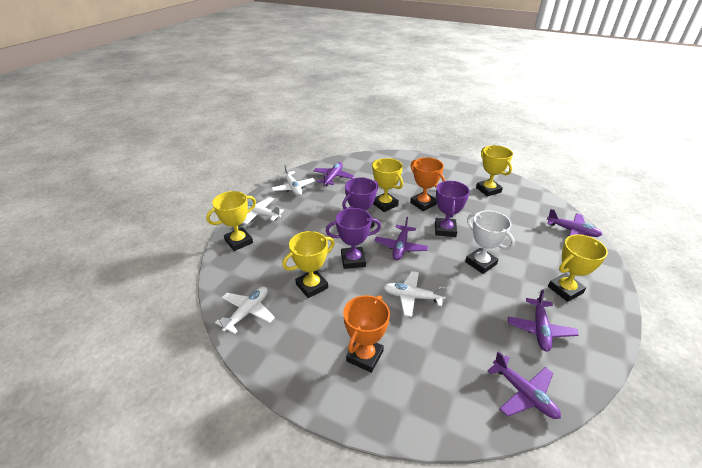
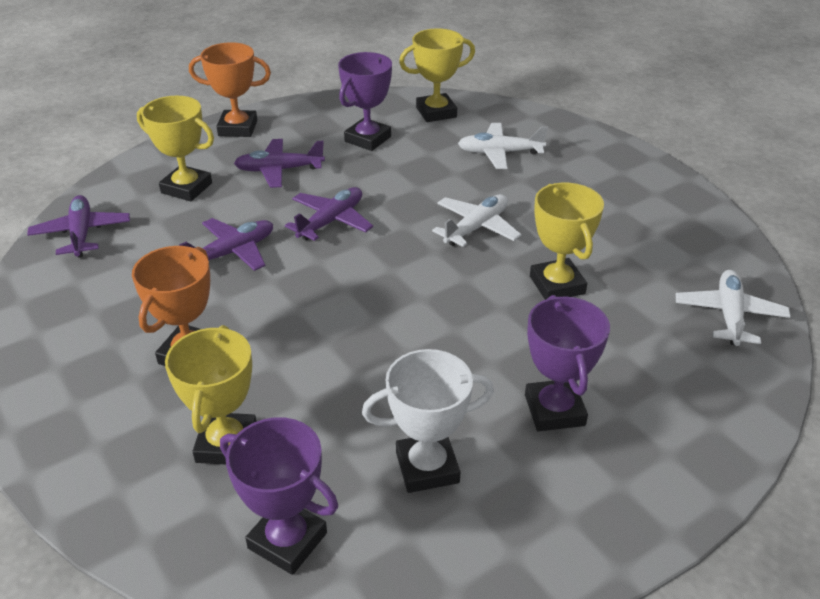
purple plane: [313,162,354,187] [374,217,428,260] [487,351,561,419] [508,289,578,352] [547,209,602,237] = 5 -> [27,195,130,257] [179,218,273,271] [234,139,325,188] [285,187,373,241] = 4
white plane: [215,287,275,334] [242,197,284,225] [271,164,315,196] [383,271,447,317] = 4 -> [432,194,521,247] [458,123,548,169] [676,270,791,346] = 3
yellow trophy: [206,191,256,251] [282,231,335,298] [372,158,403,212] [476,145,513,197] [548,234,608,302] = 5 -> [137,96,214,201] [165,325,257,465] [399,28,475,122] [530,183,604,300] = 4

